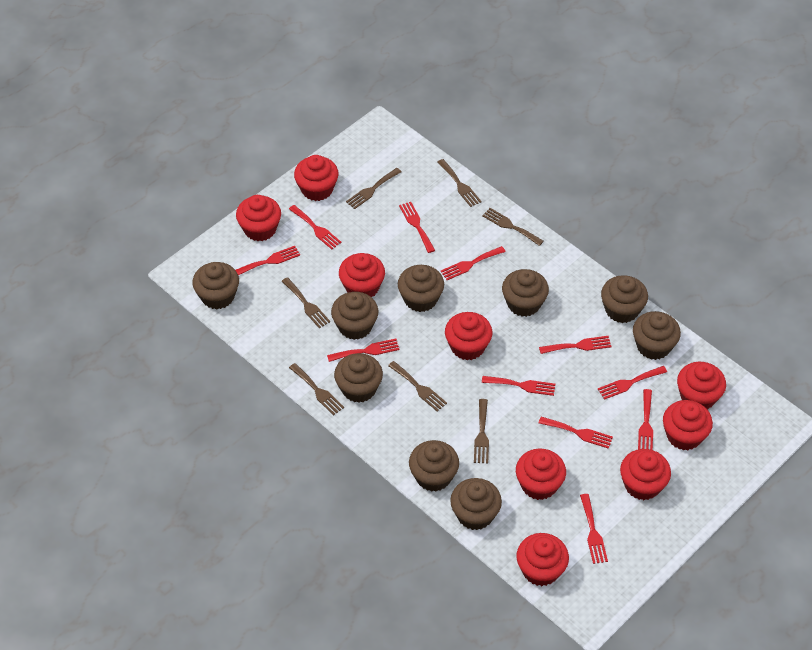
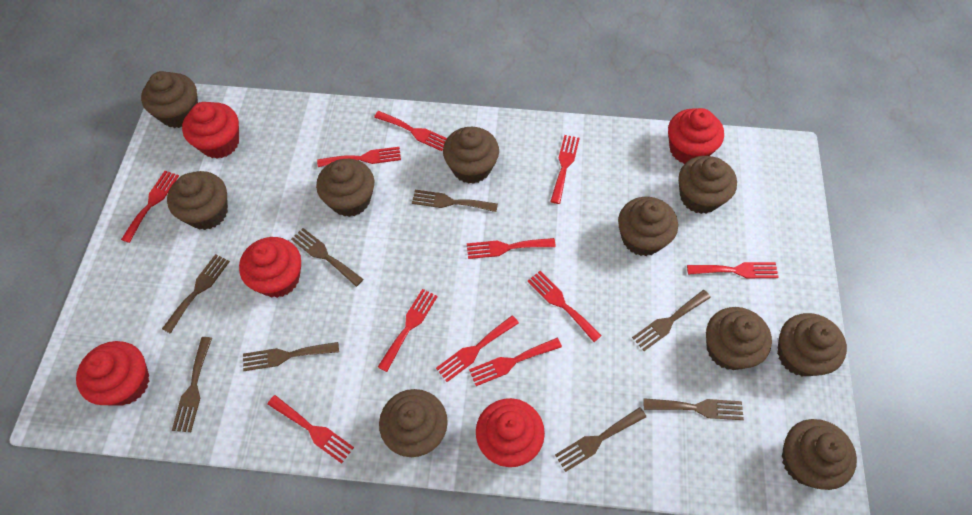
brown cupcake: [192,262,239,309] [331,292,378,340] [334,353,383,403] [398,265,444,312] [409,440,459,492] [450,478,502,530] [502,269,549,317] [601,275,648,323] [633,311,681,360] = 9 -> [141,71,198,128] [167,171,228,230] [316,159,374,217] [379,389,448,457] [443,127,499,184] [618,197,678,256] [679,156,737,214] [706,307,772,370] [777,313,847,377] [782,419,857,490] = 10
brown fork: [281,277,330,328] [289,363,344,416] [346,168,401,209] [388,361,447,411] [437,159,482,207] [474,399,489,464] [482,208,544,246] = 7 -> [162,254,230,334] [172,337,212,432] [243,342,339,371] [291,228,364,287] [412,190,498,212] [555,407,646,472] [632,290,711,351] [643,398,744,420] = 8
red cupcake: [236,195,281,241] [294,155,338,201] [339,253,385,297] [445,312,493,360] [516,449,566,500] [516,533,569,586] [620,449,671,500] [663,400,713,450] [677,362,726,410] = 9 -> [76,341,149,405] [182,102,239,159] [239,237,301,298] [476,398,545,467] [668,108,724,164] = 5

